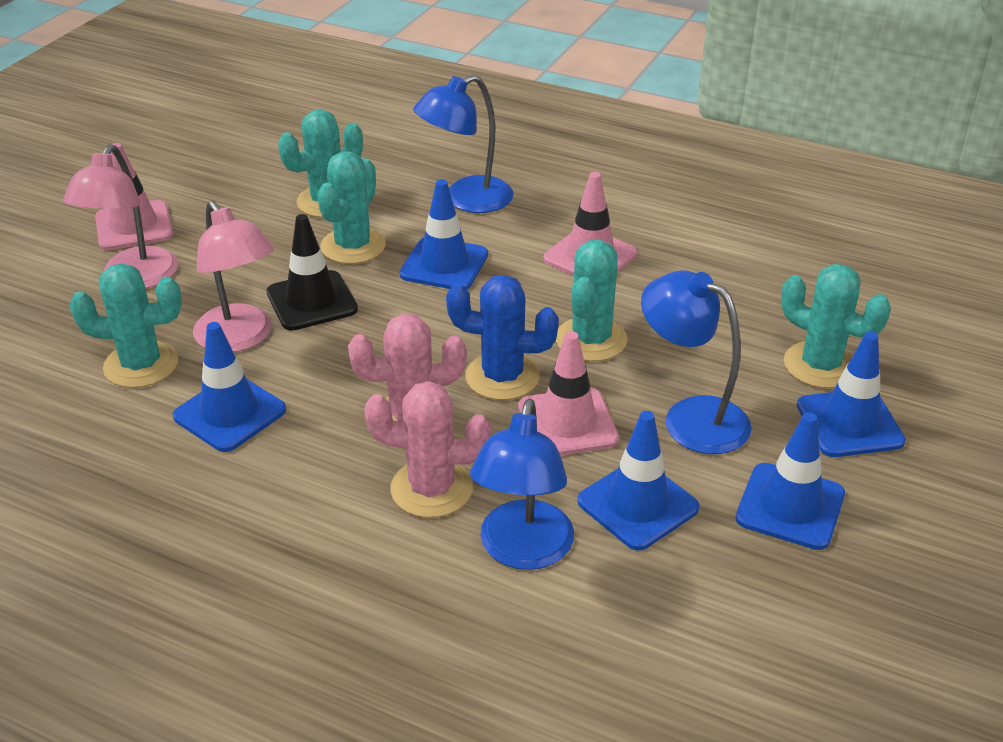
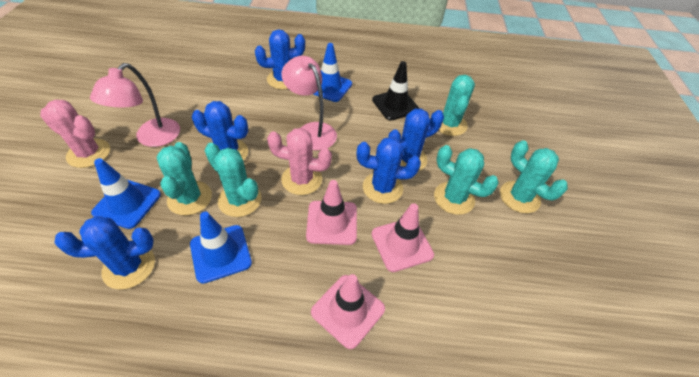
blue cactus: [446,275,559,400] = 1 -> [54,216,155,289] [192,101,248,161] [255,29,305,89] [357,137,421,204] [388,109,444,172] = 5
blue lamp: [413,75,514,213] [470,399,574,570] [641,270,752,454] = 3 -> none = 0
blue traffic cone: [173,322,286,452] [399,179,488,290] [577,411,699,551] [736,412,845,550] [797,332,906,457] = 5 -> [91,158,161,229] [190,212,252,284] [313,43,352,102] = 3

